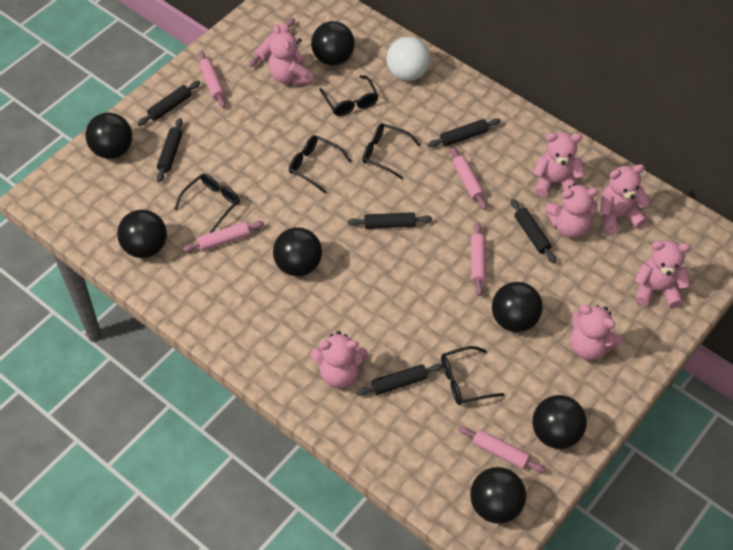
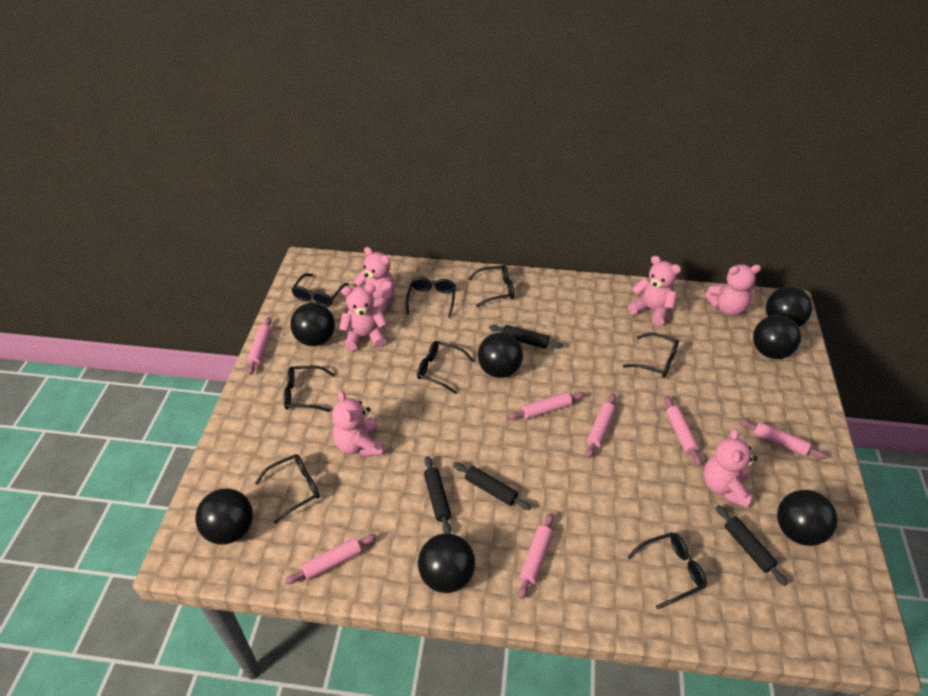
black glasses: [174,173,240,233] [289,135,351,194] [319,75,378,116] [363,123,420,179] [441,346,504,405] = 5 -> [255,454,320,524] [284,366,335,412] [291,274,349,307] [406,277,456,318] [417,341,474,394] [468,265,514,307] [623,333,679,378] [627,532,707,609] = 8
black rolling pin: [138,81,200,126] [156,118,183,182] [348,212,432,229] [356,364,443,396] [428,118,501,147] [510,199,556,263] = 6 -> [424,456,451,534] [453,462,531,510] [489,325,563,349] [716,505,788,586] = 4
pink rolling pin: [183,221,264,252] [199,52,226,108] [249,18,295,67] [451,147,487,210] [458,426,545,473] [471,223,486,296] = 6 -> [247,317,272,375] [284,534,377,584] [508,392,585,420] [518,513,554,599] [586,394,616,458] [664,396,702,466] [738,419,827,459] = 7
pink teddy bear: [268,24,314,86] [311,331,368,388] [533,132,585,197] [545,183,599,238] [570,305,623,360] [600,164,650,234] [635,240,691,308] = 7 -> [332,390,383,457] [339,284,387,351] [354,247,395,314] [628,256,681,326] [703,428,757,508] [705,264,761,316] = 6
white ball: [386,36,430,81] = 1 -> none = 0

